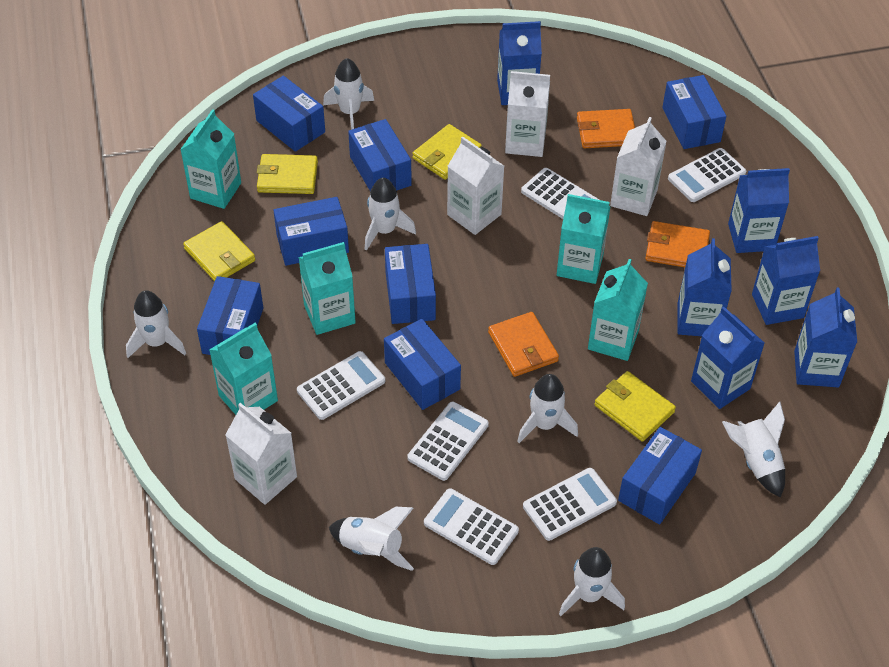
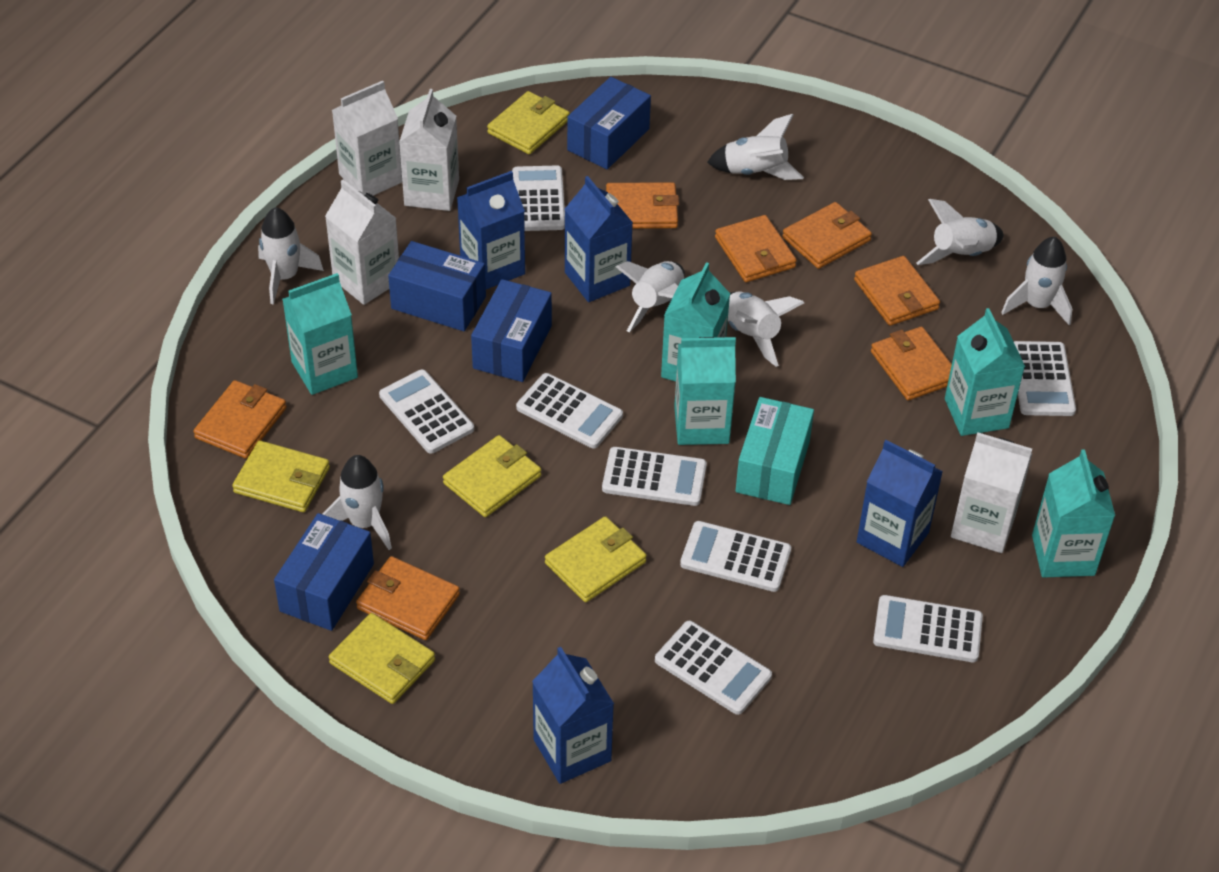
blue box: [197,276,263,355] [253,76,325,152] [273,197,349,266] [348,119,412,191] [384,319,461,410] [385,244,436,324] [618,427,702,525] [662,75,726,149] = 8 -> [274,513,374,631] [388,241,486,331] [471,279,552,382] [567,77,651,169] = 4
blue carton: [497,21,542,105] [678,238,732,336] [691,306,765,409] [728,168,790,253] [752,236,820,325] [794,288,857,387] = 6 -> [457,171,525,289] [532,647,614,784] [565,176,633,302] [857,440,943,567] = 4
orange wallet: [488,312,559,377] [577,109,635,148] [645,221,710,267] = 3 -> [193,380,287,459] [356,556,460,640] [606,182,679,229] [715,215,797,282] [782,202,872,269] [854,256,940,326] [871,326,952,400] = 7
turquoise box: none = 0 -> [735,397,814,505] = 1
white calculator: [297,351,385,420] [407,402,489,481] [424,488,519,565] [521,168,599,219] [523,468,617,541] [668,148,746,202] = 6 -> [379,369,474,454] [512,166,565,231] [516,373,623,448] [602,447,707,506] [655,621,772,715] [680,521,791,592] [873,595,983,662] [1014,341,1076,416] = 8
yellow wallet: [183,221,255,281] [257,154,318,194] [412,124,482,180] [594,371,676,442] = 4 -> [232,440,330,512] [329,613,435,704] [443,435,541,517] [487,91,570,154] [545,516,647,602] = 5

